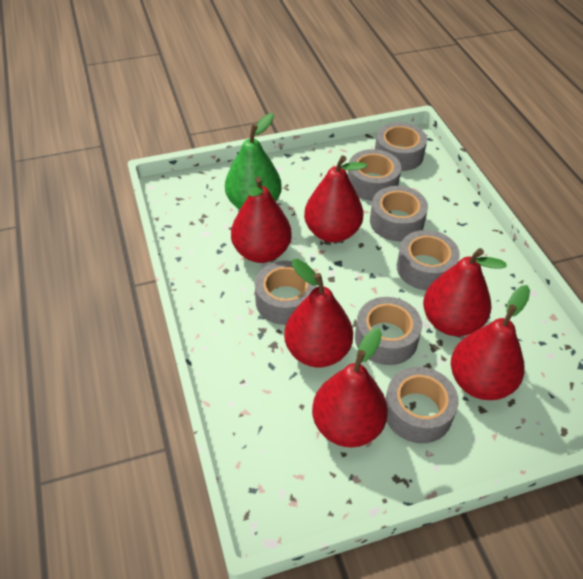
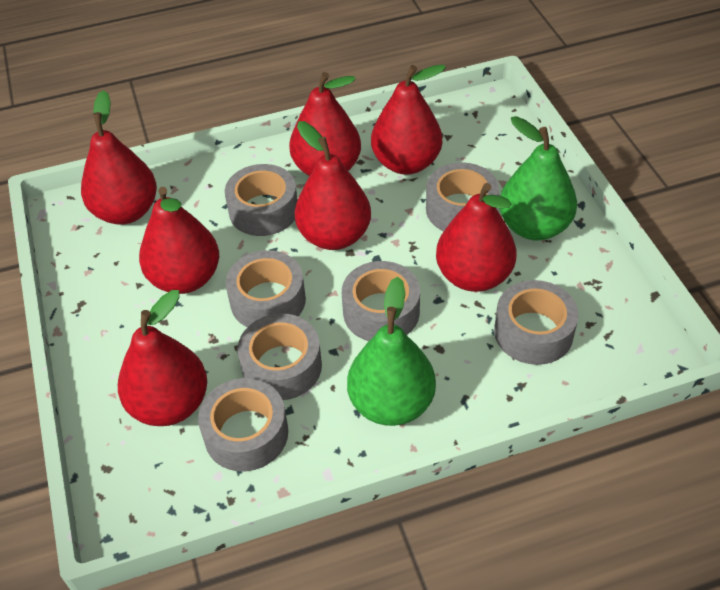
green pear: [225,113,282,209] = 1 -> [347,277,436,426] [500,116,577,241] = 2
red pear: [231,176,292,263] [284,259,353,368] [304,155,367,243] [312,328,388,447] [423,248,507,336] [451,285,530,400] = 6 -> [81,90,157,225] [118,290,207,426] [139,187,219,294] [289,72,361,176] [295,121,371,250] [371,64,446,175] [436,183,516,292] = 7

